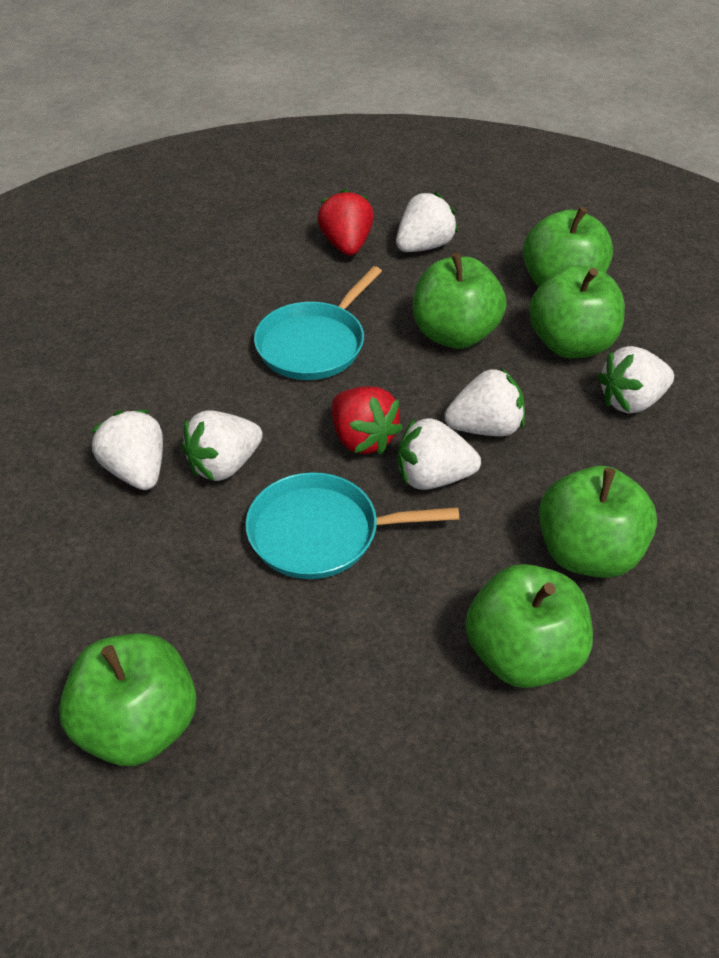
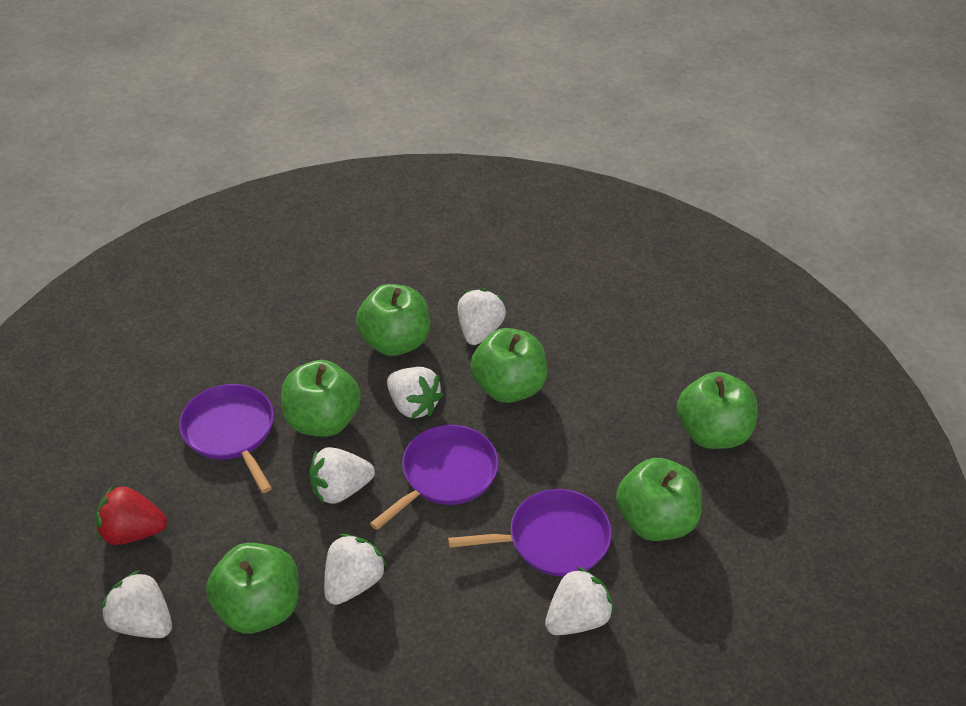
purple pan: none = 0 -> [179,384,274,493] [370,425,499,530] [448,489,612,577] = 3
red strawberry: [317,189,374,256] [332,386,403,454] = 2 -> [96,485,167,545] = 1
turquoise pan: [245,472,459,579] [254,266,382,380] = 2 -> none = 0

